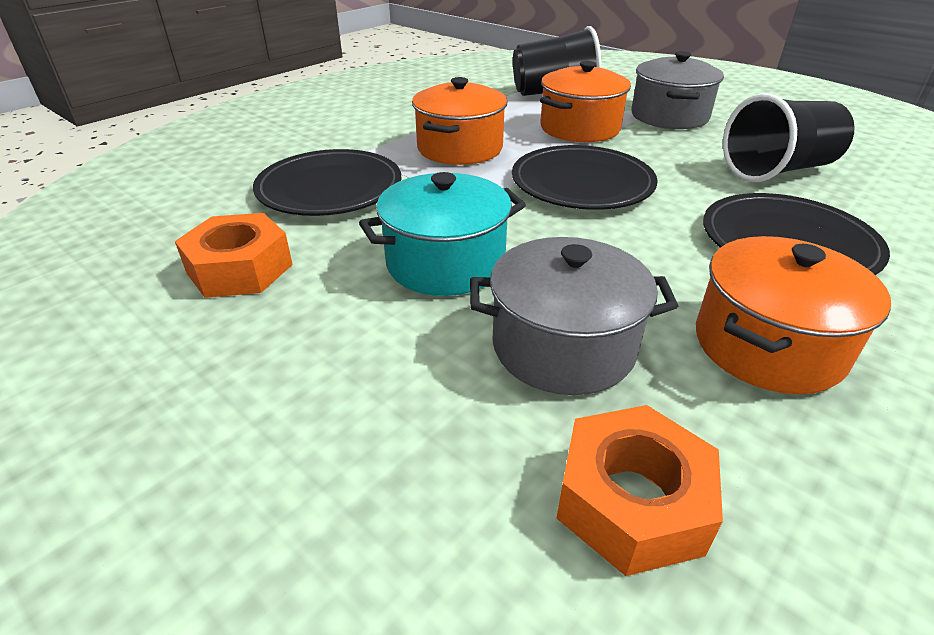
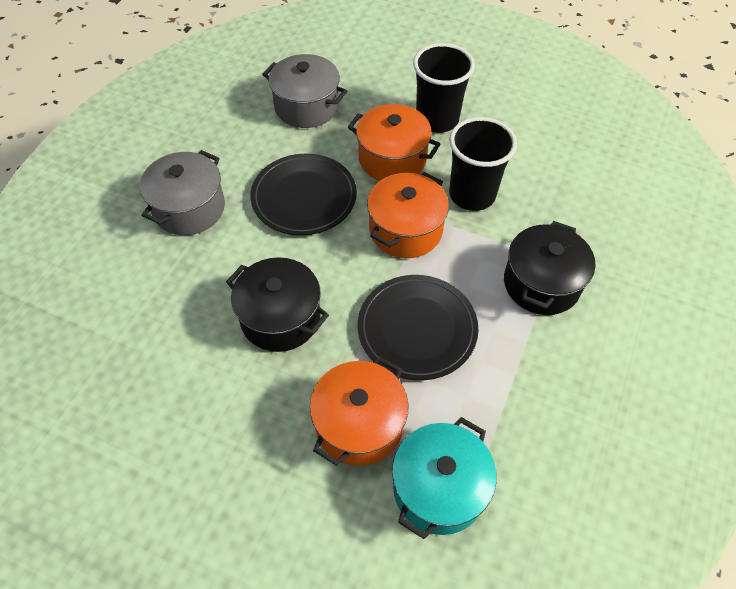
black plate: [253,149,401,216] [512,145,658,210] [703,193,890,275] = 3 -> [250,153,357,235] [358,275,478,380] = 2
black pot: none = 0 -> [226,257,329,352] [504,221,595,315] = 2
orange nut: [175,213,293,298] [556,405,723,576] = 2 -> none = 0

